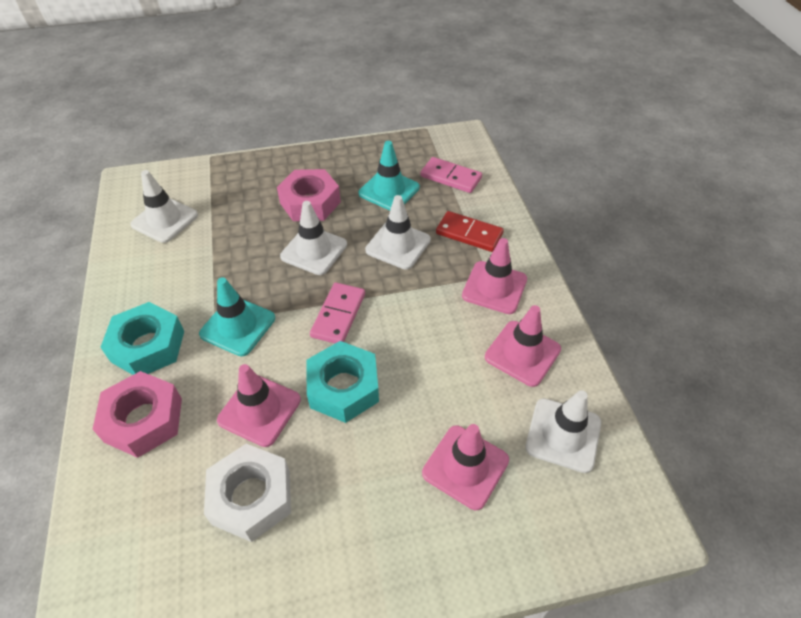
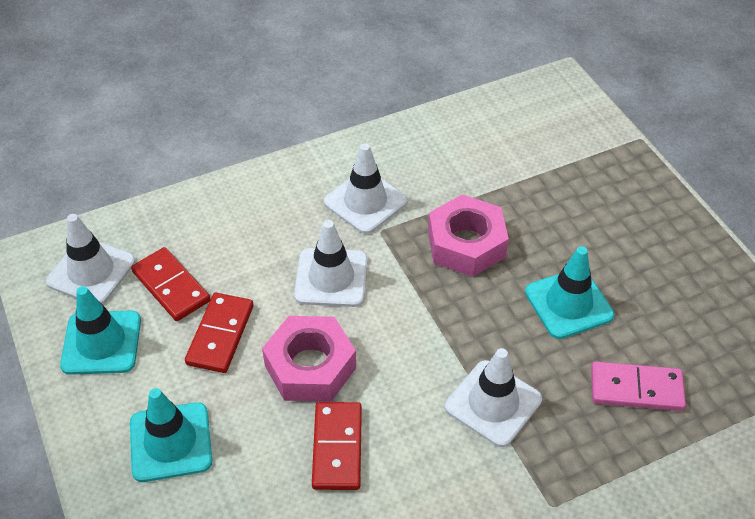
pink domino: [310,282,365,343] [420,157,482,193] = 2 -> [591,361,686,411] = 1
pink traffic cone: [217,364,301,447] [422,424,509,510] [462,238,527,314] [485,305,561,387] = 4 -> none = 0
red domino: [436,211,504,252] = 1 -> [131,247,210,321] [185,293,254,373] [312,402,362,490] = 3
turquoise nut: [100,302,184,375] [306,341,379,423] = 2 -> none = 0
turquoise traffic cone: [199,277,275,356] [358,141,420,211] = 2 -> [60,286,141,375] [130,388,212,482] [525,246,614,339] = 3
white nut: [204,444,291,542] = 1 -> none = 0

